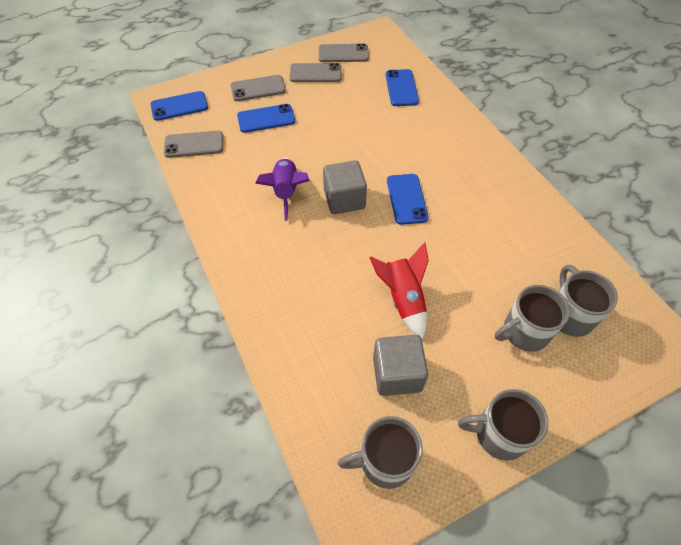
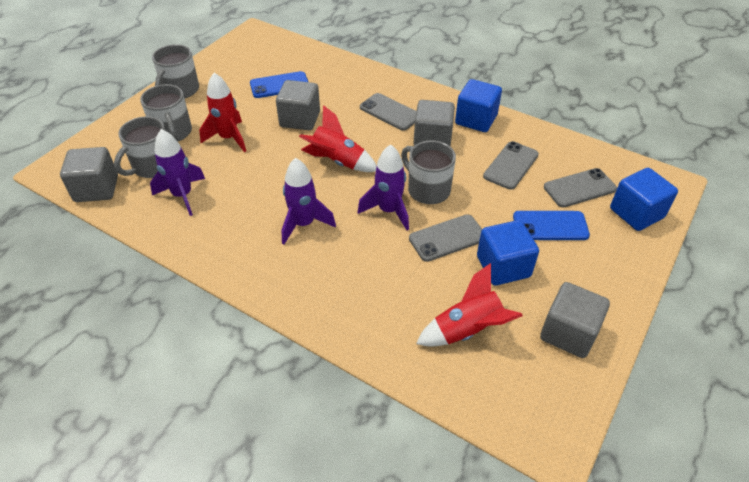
blue cube: none = 0 -> [455,79,502,132] [477,220,539,286] [610,168,678,231] = 3
blue phone: [150,91,208,121] [237,104,295,133] [386,69,419,106] [387,174,429,225] = 4 -> [250,71,308,98] [513,211,590,240] = 2
grey cube: [323,160,367,214] [373,335,428,396] = 2 -> [60,147,118,202] [276,80,320,130] [413,100,455,146] [540,282,610,358] = 4
purple rocket: [255,158,309,221] = 1 -> [150,129,205,216] [281,158,336,244] [358,144,409,230] = 3
red rocket: [369,242,429,340] = 1 -> [199,73,246,152] [299,105,377,172] [416,263,523,347] = 3

